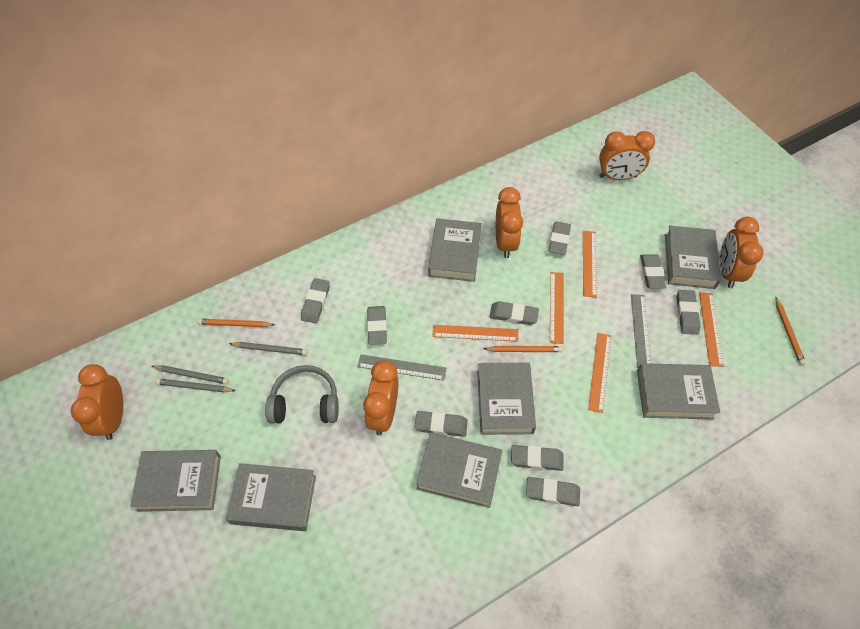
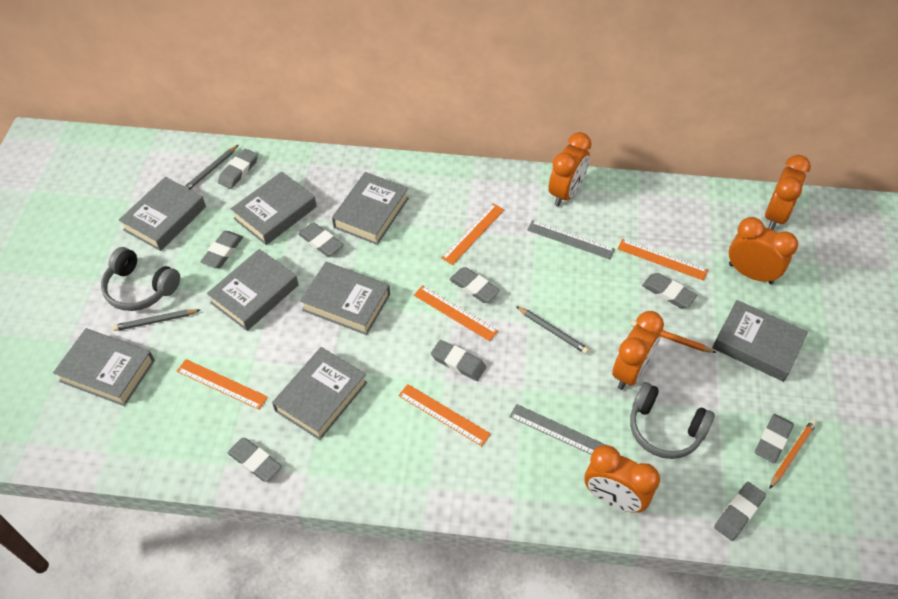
grey book: [130,450,221,512] [226,463,316,531] [416,432,502,508] [428,218,482,282] [477,363,536,435] [637,363,720,420] [665,225,721,289] = 7 -> [53,328,155,406] [119,177,206,251] [207,249,299,331] [231,171,317,245] [272,347,367,440] [300,262,390,335] [332,172,409,245] [712,300,808,382] = 8
grey headphones: [265,365,339,424] = 1 -> [101,247,180,311] [630,382,715,459] = 2
orange pencil: [197,319,275,327] [483,346,563,352] [775,297,806,365] = 3 -> [631,320,716,353] [769,419,817,489] = 2

